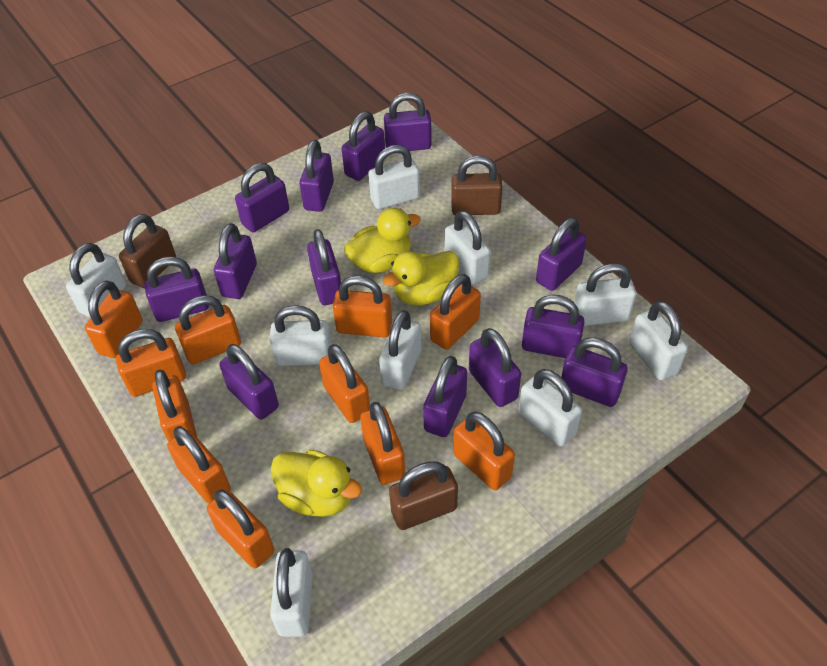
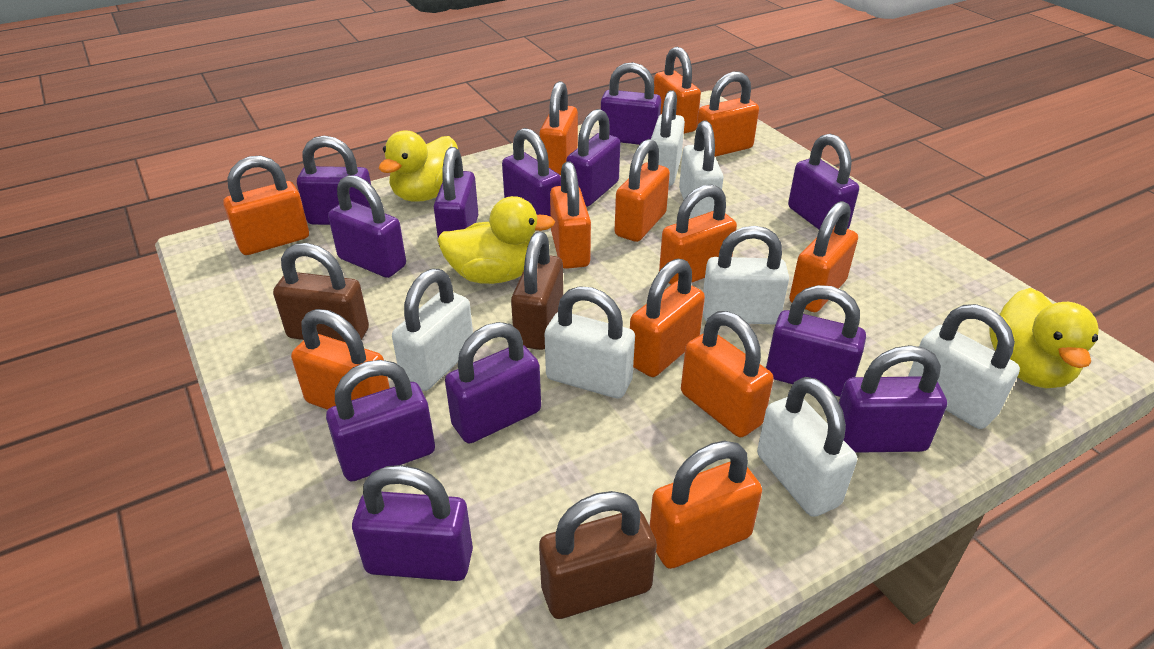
orange padlock: [85,280,143,358] [116,329,186,397] [152,370,197,442] [167,426,231,504] [175,295,241,365] [207,490,274,568] [319,344,370,423] [333,276,392,337] [360,402,405,485] [430,274,481,350] [453,412,515,490] = 11 -> [223,156,309,255] [291,309,390,410] [539,81,578,175] [550,161,591,269] [615,139,670,242] [630,259,705,377] [650,441,762,569] [654,47,701,134] [659,184,737,285] [681,311,774,437] [696,72,759,157] [789,201,858,312] = 12
purple padlock: [144,257,209,322] [214,223,257,299] [220,344,279,420] [235,163,289,232] [299,140,334,212] [307,229,341,305] [342,111,385,181] [384,93,432,151] [423,356,467,437] [469,328,521,407] [522,295,585,358] [536,218,587,291] [561,337,628,407] = 13 -> [297,136,371,225] [326,360,435,482] [328,175,406,278] [352,465,473,581] [434,147,478,247] [445,322,541,443] [502,128,561,217] [566,109,620,207] [601,62,661,145] [766,285,866,397] [788,134,859,229] [839,345,947,453] = 12
white padlock: [66,243,126,318] [270,305,332,366] [270,548,313,637] [368,145,420,209] [379,310,421,390] [444,211,491,285] [518,369,582,447] [574,263,636,326] [629,301,688,380] = 9 -> [392,269,473,391] [545,286,635,399] [651,90,685,186] [679,120,724,218] [703,226,789,324] [757,377,857,517] [908,304,1020,429] = 7

